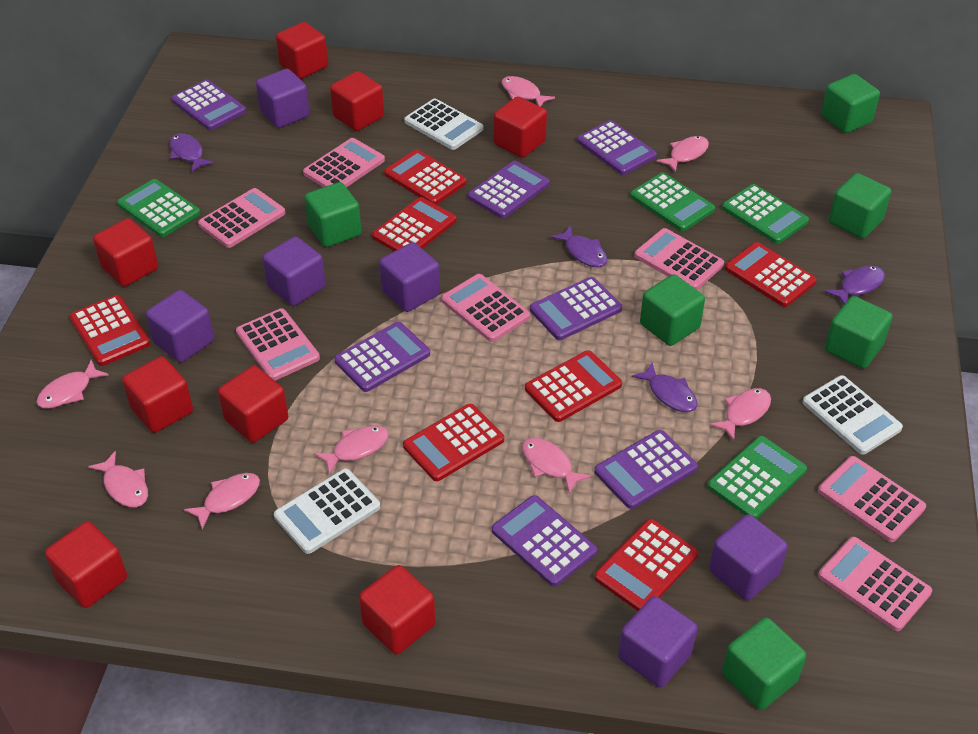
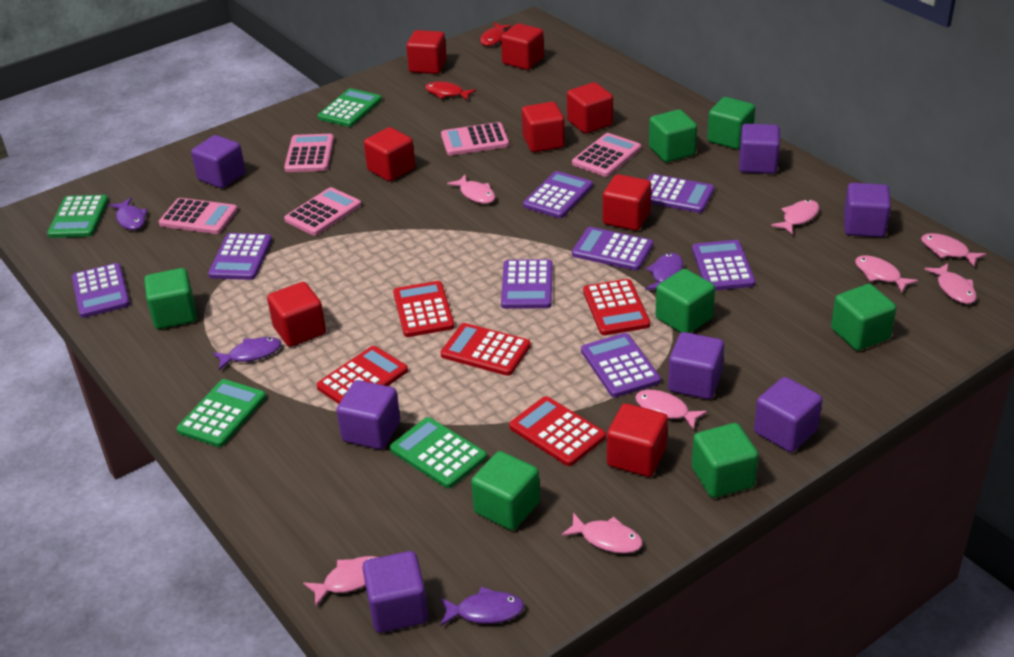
green cube: [304,182,362,247] [640,274,705,346] [722,617,806,710] [821,74,880,133] [825,296,892,369] [829,173,891,239] = 6 -> [144,268,197,329] [471,451,540,530] [649,109,697,162] [655,269,715,333] [692,423,759,498] [707,97,755,149] [831,284,896,351] = 7
pink calculator: [198,188,285,248] [236,308,320,381] [303,138,385,187] [441,274,530,342] [634,228,724,290] [818,456,926,542] [818,537,932,631] = 7 -> [158,198,238,234] [284,134,334,172] [284,187,361,236] [441,122,509,156] [572,133,641,177] = 5
purple calculator: [172,80,246,130] [334,322,430,392] [468,161,550,218] [492,495,597,587] [530,277,622,340] [577,120,657,175] [594,430,698,509] = 7 -> [72,263,130,318] [208,233,272,280] [501,259,553,309] [523,171,593,218] [572,227,653,271] [581,333,661,397] [647,174,714,213] [692,240,756,290] = 8
purple cube: [146,290,214,362] [256,69,310,128] [262,236,326,306] [379,242,440,312] [618,596,698,688] [709,514,788,601] = 6 -> [191,135,246,188] [336,380,400,450] [362,551,428,633] [668,332,724,399] [739,123,780,174] [754,377,822,452] [844,183,891,237] = 7
red calculator: [70,295,151,366] [372,197,456,251] [384,149,467,205] [403,404,504,481] [525,350,622,422] [594,519,699,611] [725,242,816,307] = 7 -> [316,346,408,404] [393,281,454,337] [441,323,531,376] [509,396,606,466] [583,279,650,335] = 5
red fish: none = 0 -> [425,81,476,100] [480,23,512,46] = 2
white calculator: [274,468,380,554] [404,98,483,150] [802,375,903,455] = 3 -> none = 0

